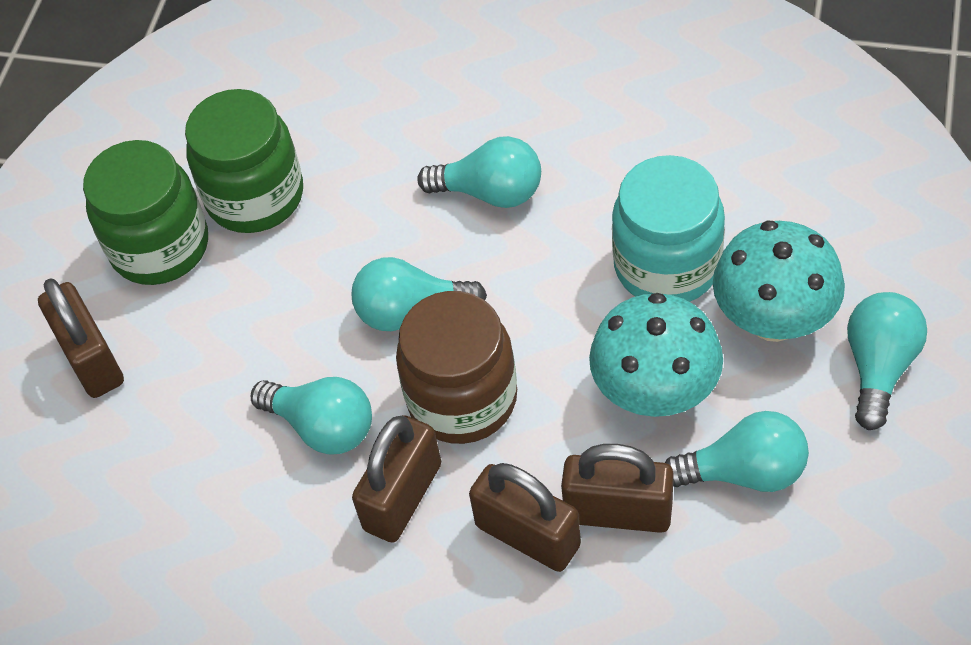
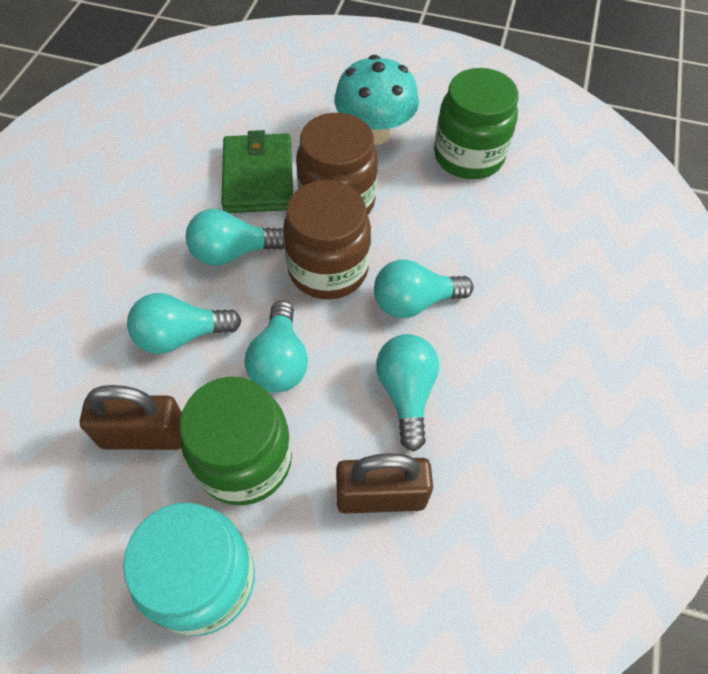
brown jar: [396,291,517,444] = 1 -> [283,180,371,299] [296,113,378,215] = 2
brown padlock: [38,278,124,398] [352,415,441,543] [469,463,581,572] [561,444,673,533] = 4 -> [80,385,182,450] [336,453,433,514] = 2
green wallet: none = 0 -> [221,130,293,213] = 1
turquoise mushroom: [589,293,723,417] [713,221,845,342] = 2 -> [334,55,419,145] = 1

